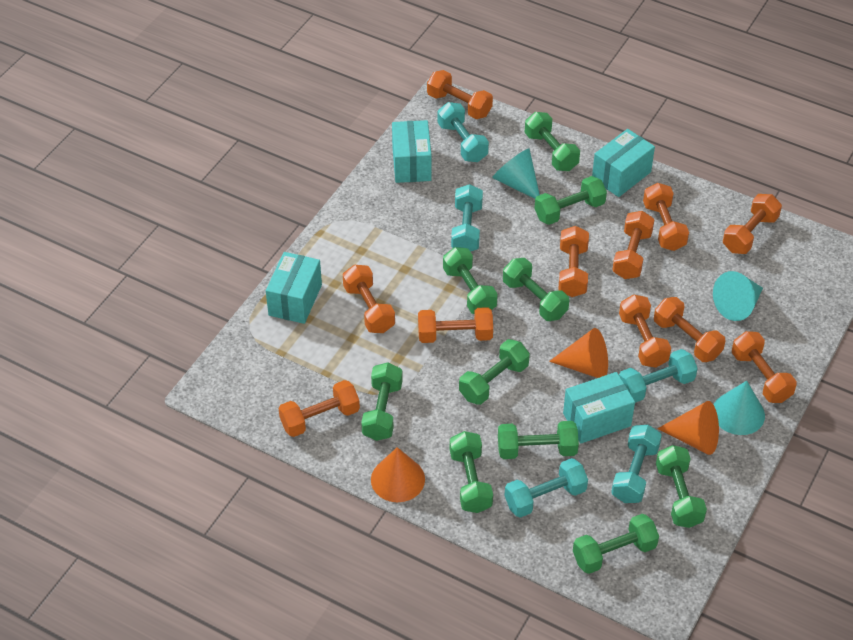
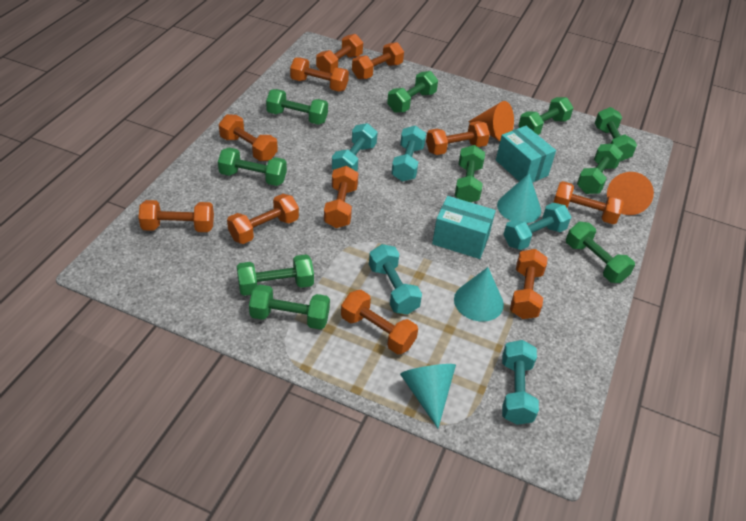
orange cone: [371,447,425,502] [549,328,608,378] [657,401,719,455] = 3 -> [468,101,514,141] [607,172,654,215] = 2
turquoise box: [266,252,322,324] [392,120,432,183] [563,372,635,443] [592,129,655,197] = 4 -> [432,196,496,259] [496,126,556,183] = 2

